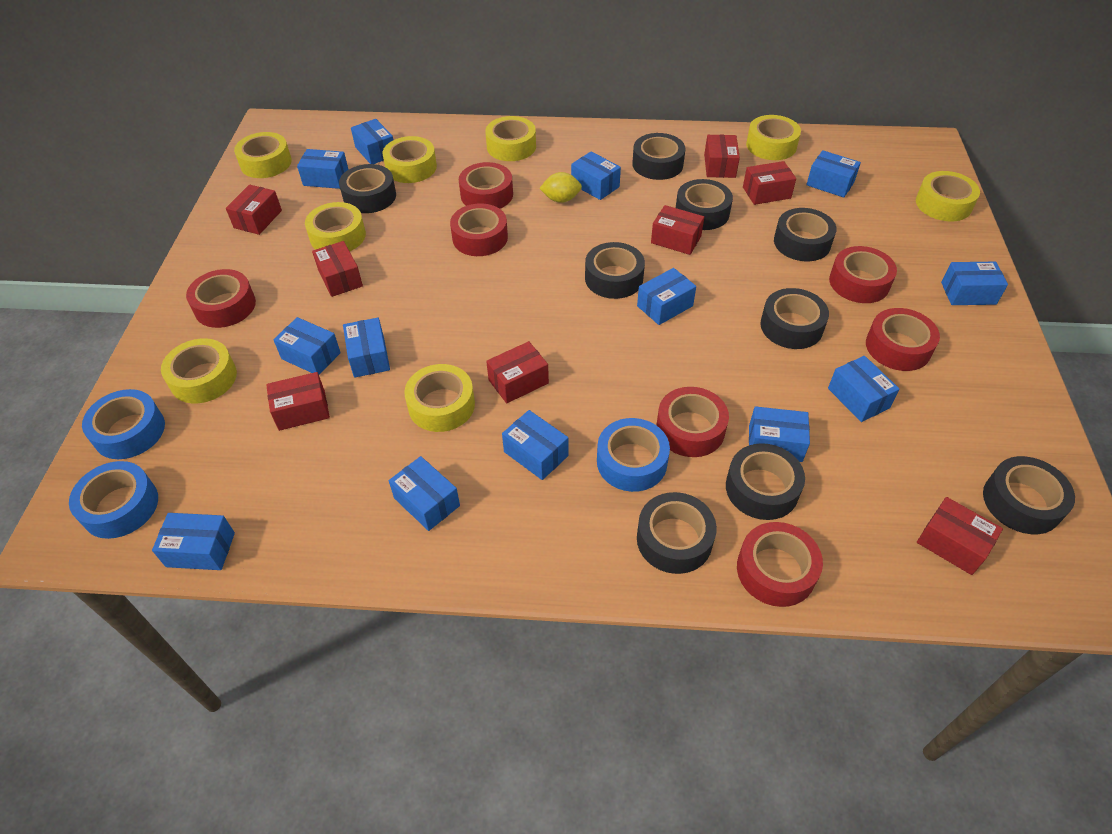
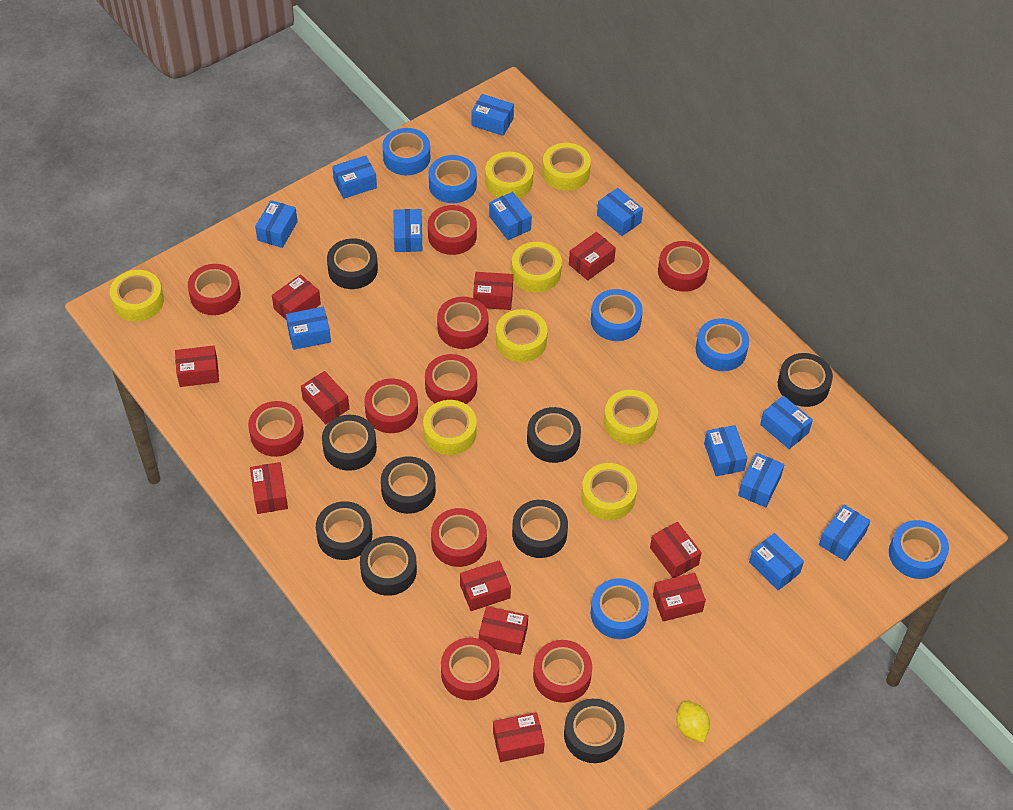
blue box: [152,513,235,570] [274,317,341,375] [297,149,349,189] [343,318,390,378] [351,119,393,164] [389,456,460,531] [502,410,568,480] [571,151,621,200] [637,268,696,325] [749,406,810,462] [806,150,861,198] [828,356,900,422] [941,262,1008,305] = 13 -> [255,200,298,248] [286,307,331,350] [332,155,377,199] [393,209,422,252] [471,94,514,136] [489,192,532,240] [597,188,643,236] [704,425,747,476] [738,453,784,507] [749,533,804,590] [760,396,813,449] [819,505,871,561] = 12
blue tape: [69,461,158,539] [82,389,165,459] [597,418,670,492] = 3 -> [382,128,430,175] [429,155,477,203] [590,578,649,639] [591,289,643,341] [696,318,749,371] [889,520,949,579] = 6
red box: [226,185,282,235] [266,372,330,431] [312,241,363,297] [486,341,549,403] [651,205,704,255] [704,135,740,178] [743,161,796,205] [917,497,1003,575] = 8 -> [175,346,219,387] [250,462,288,514] [272,275,321,320] [301,371,349,424] [460,560,511,611] [473,272,513,310] [479,606,528,655] [493,712,545,762] [569,232,616,281] [650,522,702,578] [653,573,706,621] = 11
red tape: [186,269,256,328] [450,203,508,256] [459,162,513,209] [656,387,729,457] [737,522,823,607] [829,246,897,303] [866,308,940,371] = 7 -> [188,264,241,315] [248,401,304,457] [365,379,418,433] [425,354,477,404] [428,205,477,255] [431,508,487,567] [437,297,488,349] [441,638,499,700] [533,640,592,703] [658,241,709,292] = 10

